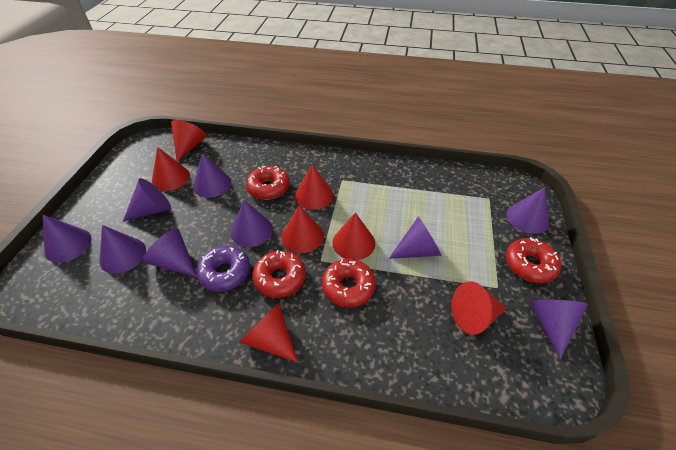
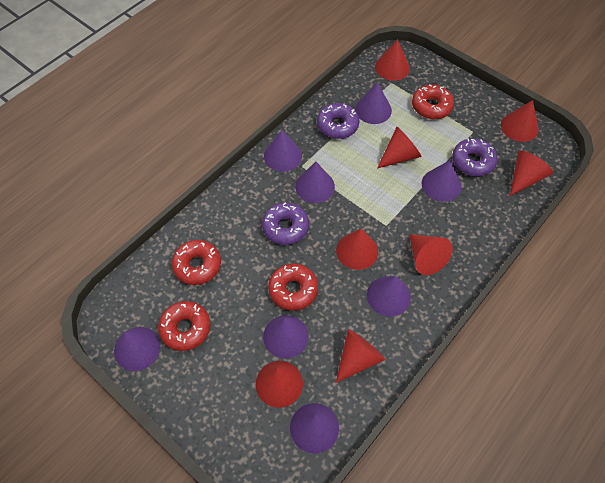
purple cone: [43,215,92,263] [99,225,146,274] [123,178,171,222] [142,228,197,277] [193,153,231,198] [231,200,273,247] [389,216,441,259] [507,187,549,234] [529,300,588,359] = 9 -> [114,327,161,371] [263,315,309,359] [264,130,302,172] [290,403,339,454] [295,162,335,203] [355,82,392,124] [367,276,411,317] [422,160,461,202] = 8
purple donut: [196,245,250,292] = 1 -> [262,202,309,245] [317,103,359,139] [452,138,497,176] = 3
red cone: [152,147,190,191] [171,120,206,162] [239,303,298,363] [281,206,324,253] [295,165,333,210] [332,212,375,260] [452,281,507,335] = 7 -> [256,361,303,408] [336,229,378,270] [336,329,385,383] [375,39,410,81] [377,127,422,169] [409,234,453,275] [501,100,539,142] [510,150,553,196] = 8

